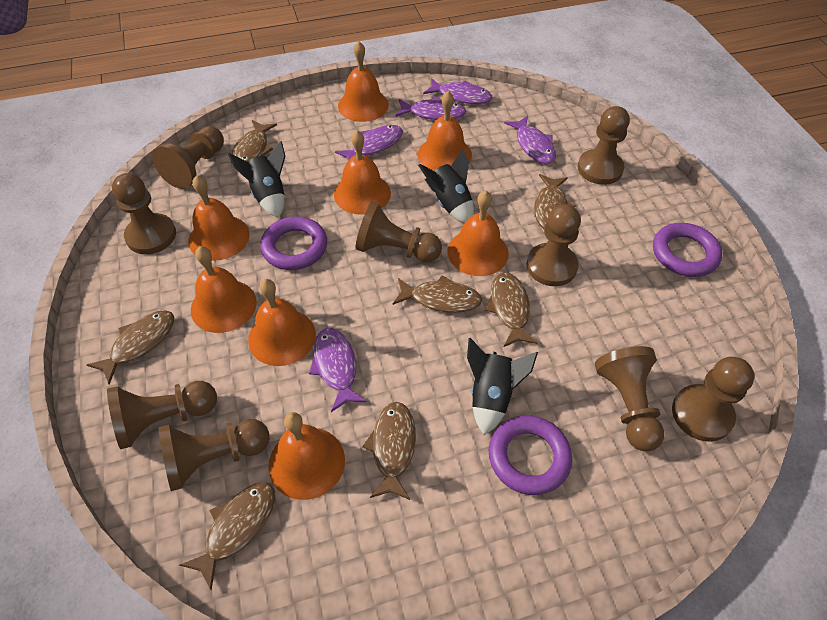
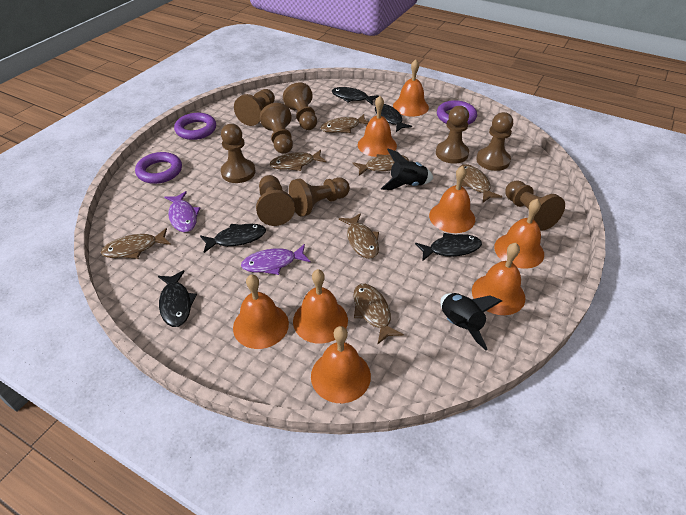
black fish: none = 0 -> [158,270,197,327] [200,224,266,253] [332,87,379,105] [375,104,412,132] [415,233,482,261] = 5
black rocket: [228,141,285,218] [418,148,474,223] [467,338,538,435] = 3 -> [381,148,433,190] [440,293,502,350] = 2
purple fish: [309,328,367,412] [335,125,403,160] [395,96,466,120] [423,78,493,104] [504,116,556,164] = 5 -> [164,191,200,232] [241,244,311,275] = 2

